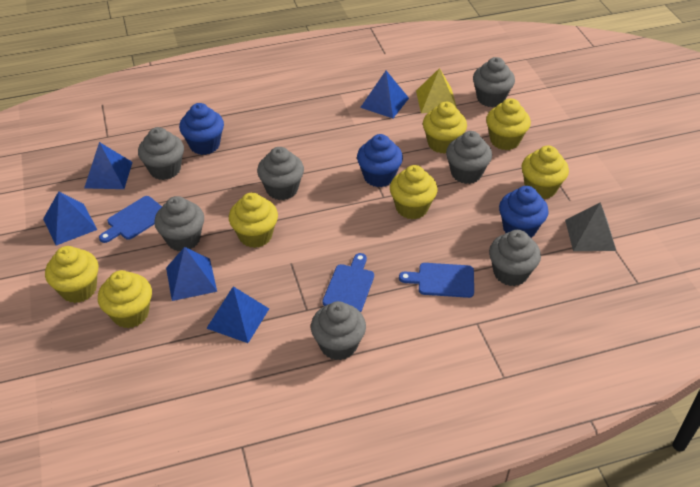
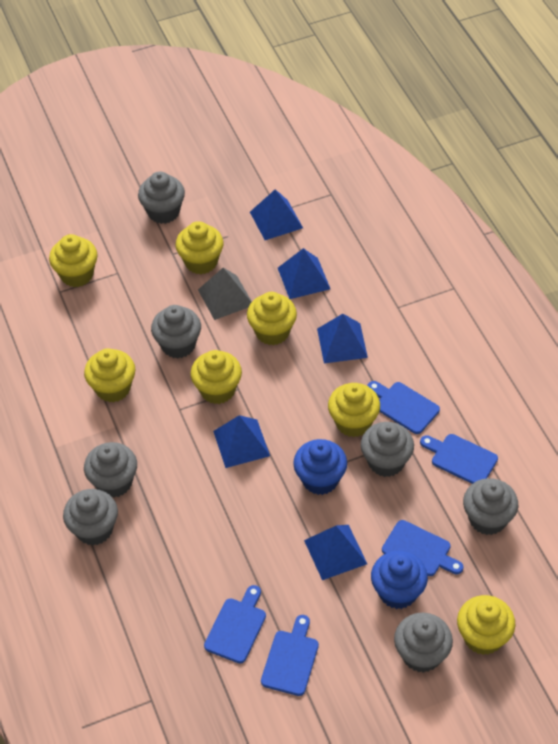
blue cupcake: [179,103,224,155] [357,134,403,187] [499,186,549,238] = 3 -> [293,439,347,495] [371,551,428,609] = 2
blue cutting board: [99,196,162,243] [322,253,374,312] [399,263,474,298] = 3 -> [204,585,266,664] [261,615,319,696] [367,381,440,434] [382,520,464,576] [420,434,498,484] = 5
yellow pyramid: [416,68,457,113] = 1 -> none = 0

